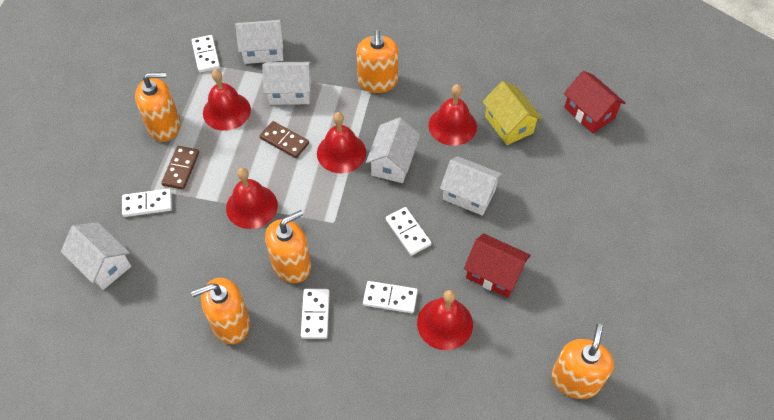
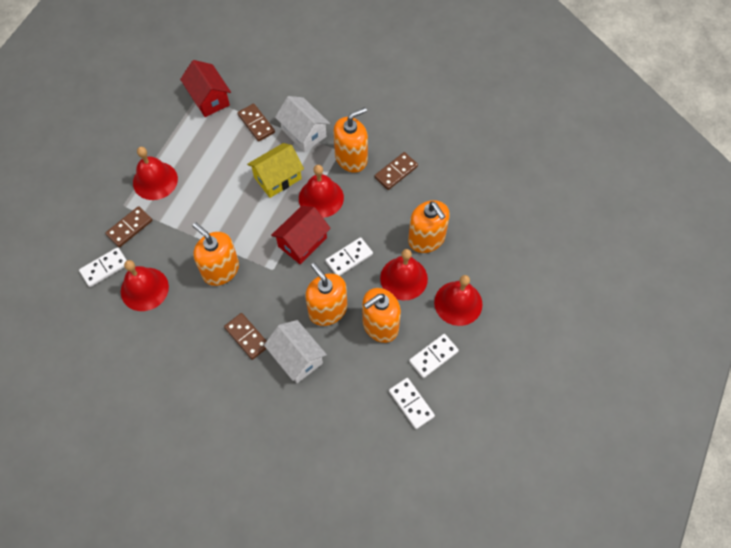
brown domino: [161,146,199,190] [260,121,309,158] = 2 -> [105,206,152,248] [224,313,266,360] [237,104,275,142] [375,152,418,190] = 4
white domino: [122,189,172,217] [192,35,220,73] [301,289,330,339] [363,281,418,313] [386,207,431,256] = 5 -> [79,247,127,287] [325,237,373,276] [389,378,435,429] [409,334,459,378] = 4
white house: [61,222,131,290] [235,20,283,64] [262,62,312,105] [366,117,420,183] [440,156,503,216] = 5 -> [264,320,327,383] [275,96,330,152] = 2

